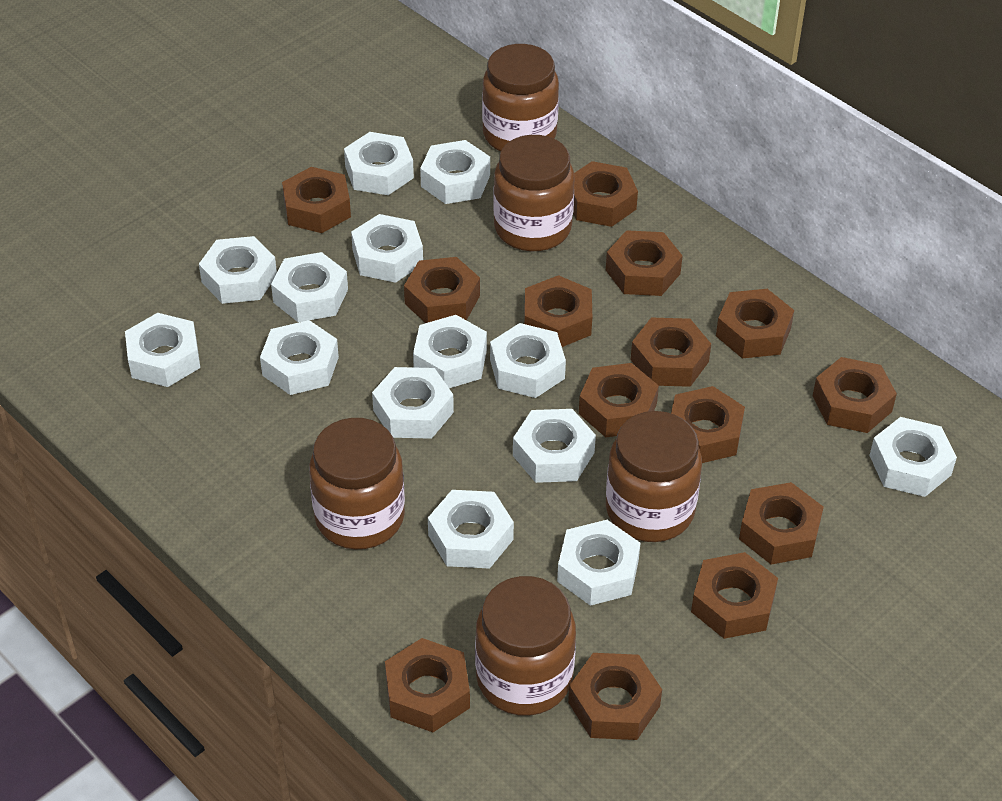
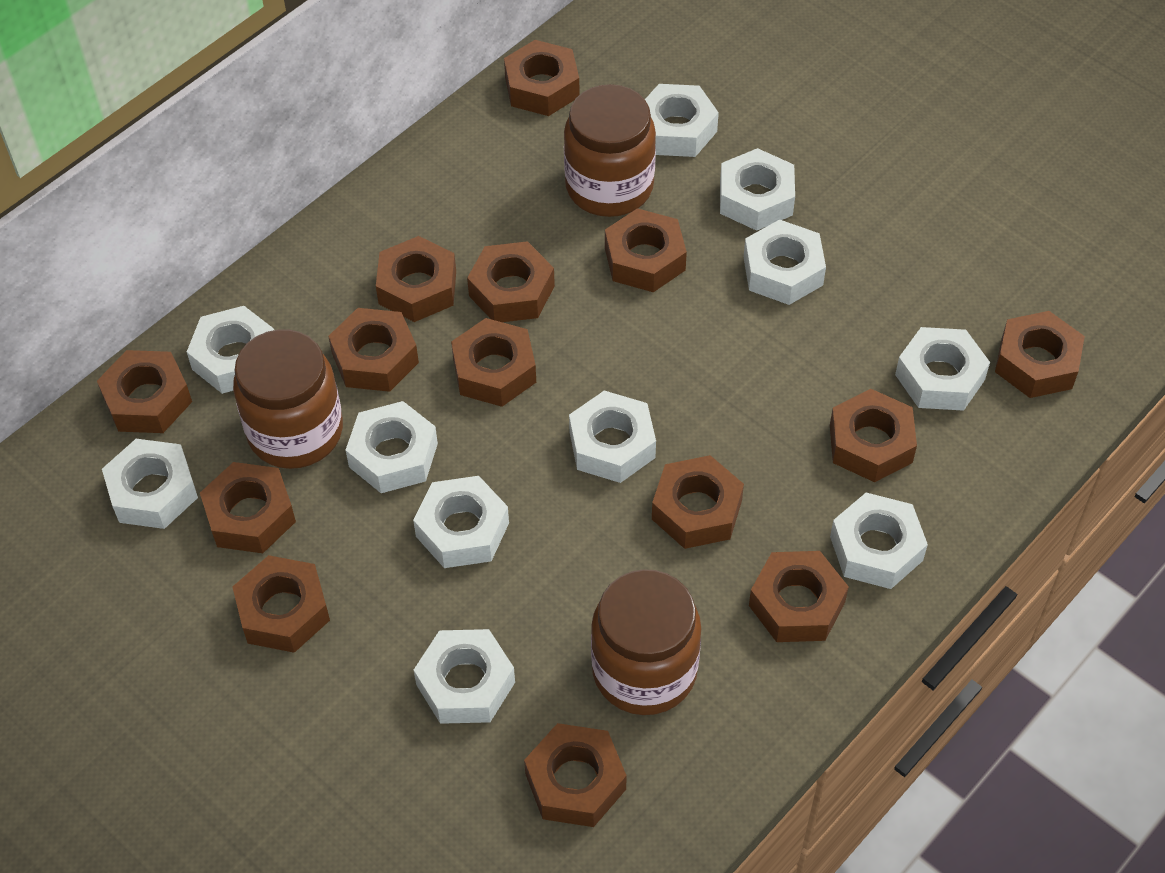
brown jar: [309,418,405,549] [475,576,576,716] [482,44,559,152] [493,135,575,251] [606,411,702,542] = 5 -> [233,330,343,469] [564,84,656,217] [591,569,701,715] = 3
white nut: [125,313,200,387] [199,236,277,304] [260,320,339,395] [271,252,348,322] [344,132,414,195] [351,214,423,283] [372,367,454,439] [413,315,487,388] [420,140,490,204] [428,490,514,569] [490,323,566,398] [513,409,596,483] [557,520,640,606] [869,417,957,497] = 14 -> [102,439,198,529] [187,306,274,394] [346,401,438,493] [413,476,509,568] [414,629,515,724] [569,391,656,483] [645,84,719,157] [720,148,795,231] [744,219,826,305] [830,493,928,589] [895,327,990,411] = 11

